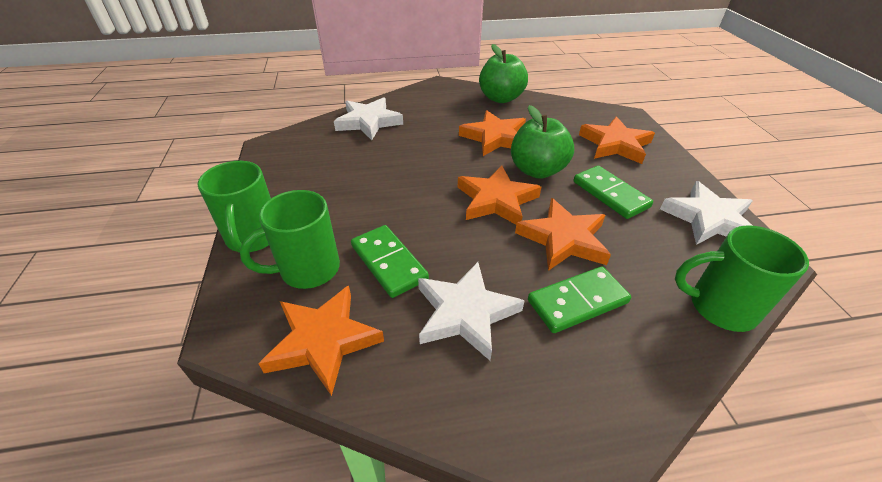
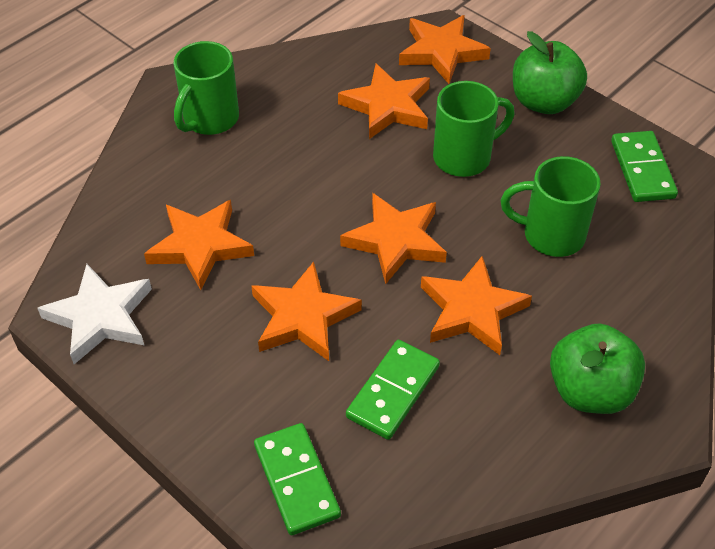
orange star: [258,285,384,396] [458,165,541,225] [459,110,526,156] [515,198,611,271] [579,116,655,164] = 5 -> [144,200,254,290] [251,262,362,361] [338,64,430,139] [340,193,447,284] [399,15,491,84] [421,256,532,355] = 6
white star: [334,97,403,140] [418,262,525,360] [660,181,753,245] = 3 -> [37,264,152,364] = 1

